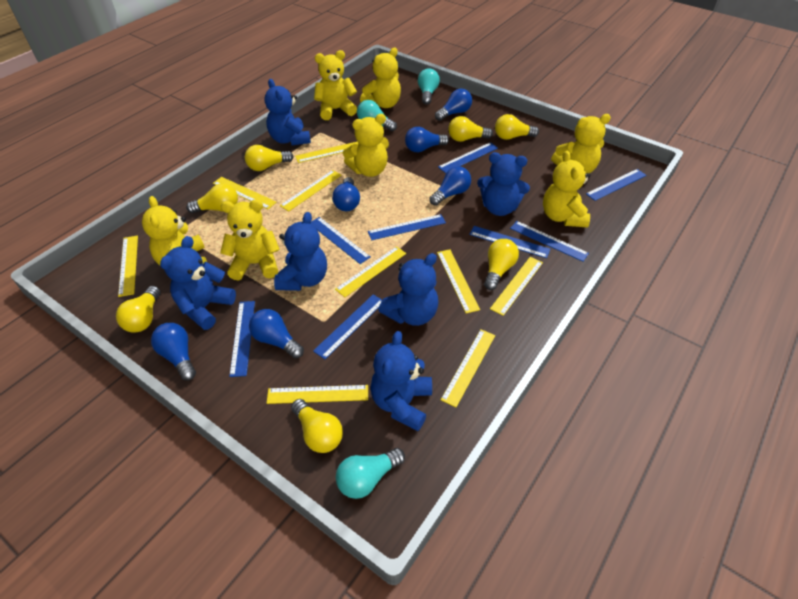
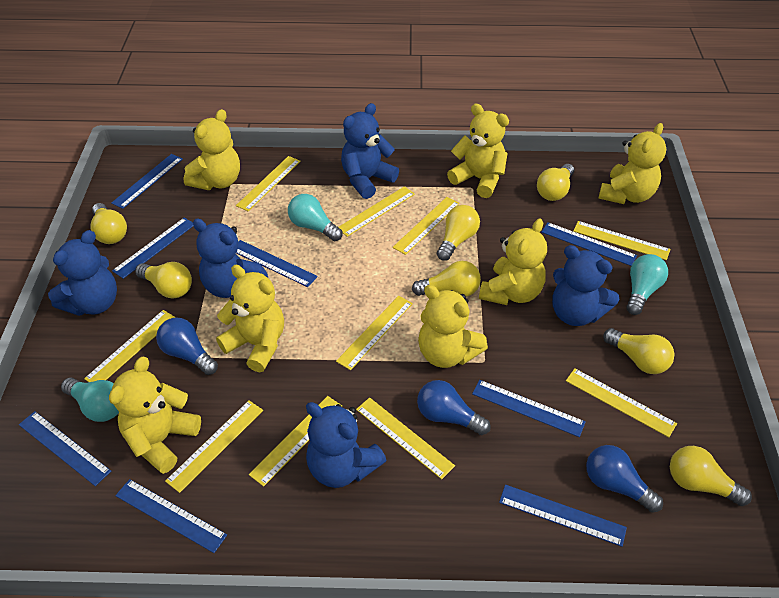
blue light bulb: [151,323,196,381] [249,309,304,358] [332,177,360,211] [405,127,449,152] [429,166,471,206] [435,89,472,121] = 6 -> [156,318,218,375] [417,380,491,435] [586,445,663,513] = 3
blue teddy bear: [160,236,236,330] [265,79,311,145] [274,212,327,291] [371,331,432,431] [378,253,439,326] [477,152,530,216] = 6 -> [48,230,117,316] [193,219,268,298] [306,402,387,488] [341,103,399,199] [552,245,620,326] = 5
yellow ruler: [118,236,138,297] [213,177,277,209] [267,385,368,404] [280,170,341,212] [295,141,359,163] [335,246,406,297] [437,249,480,313] [441,329,495,407] [490,257,543,316] = 9 -> [84,310,176,382] [165,400,263,493] [236,156,300,211] [249,396,342,487] [336,296,413,370] [339,186,415,237] [356,397,455,479] [393,197,460,255] [566,368,677,437] [573,221,671,260] = 10

